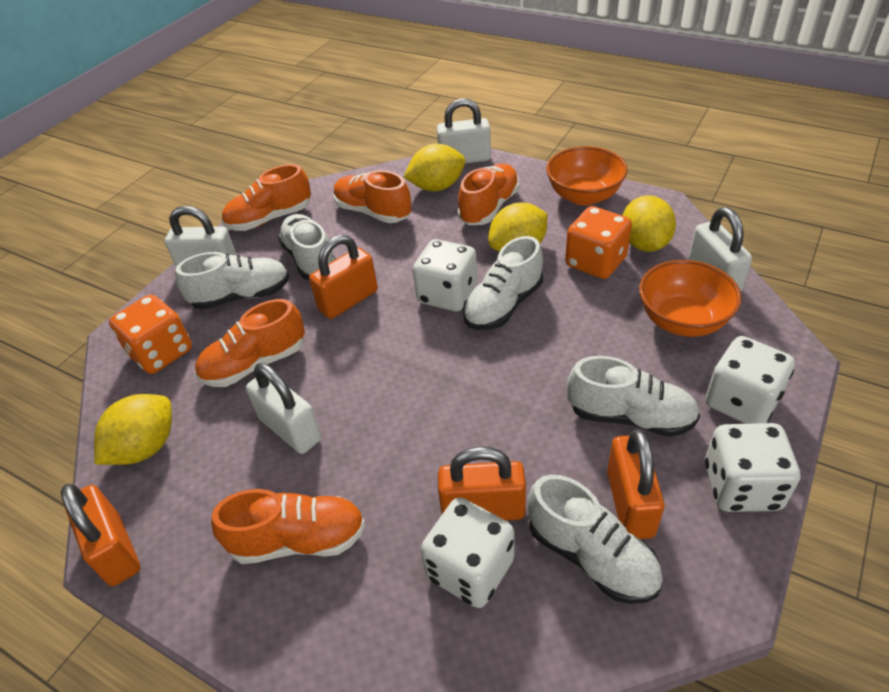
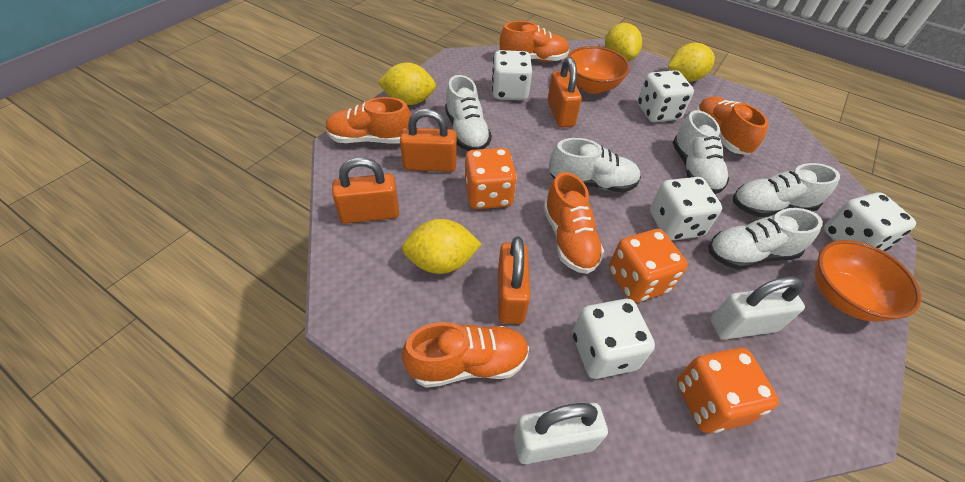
orange dice: [109,294,192,374] [565,206,632,279] = 2 -> [465,148,517,209] [609,229,688,303] [677,348,779,433] = 3
white dice: [413,239,477,312] [421,497,514,608] [705,336,795,424] [705,423,800,512] = 4 -> [492,50,532,100] [573,299,655,379] [638,70,694,122] [650,177,722,241] [824,192,916,251] = 5
white padlock: [165,206,236,267] [246,363,322,454] [437,98,491,164] [688,207,752,291] = 4 -> [513,403,608,464] [710,276,805,340] = 2

